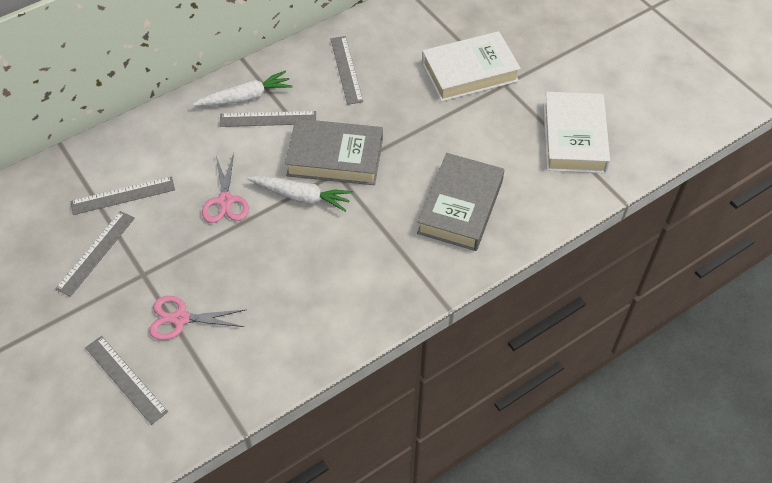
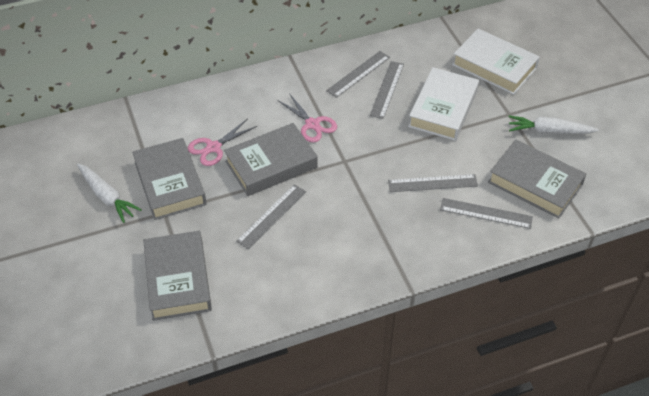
grey book: [285,119,383,185] [417,153,504,251] = 2 -> [132,138,207,220] [143,231,212,321] [224,123,318,196] [488,139,586,219] = 4

